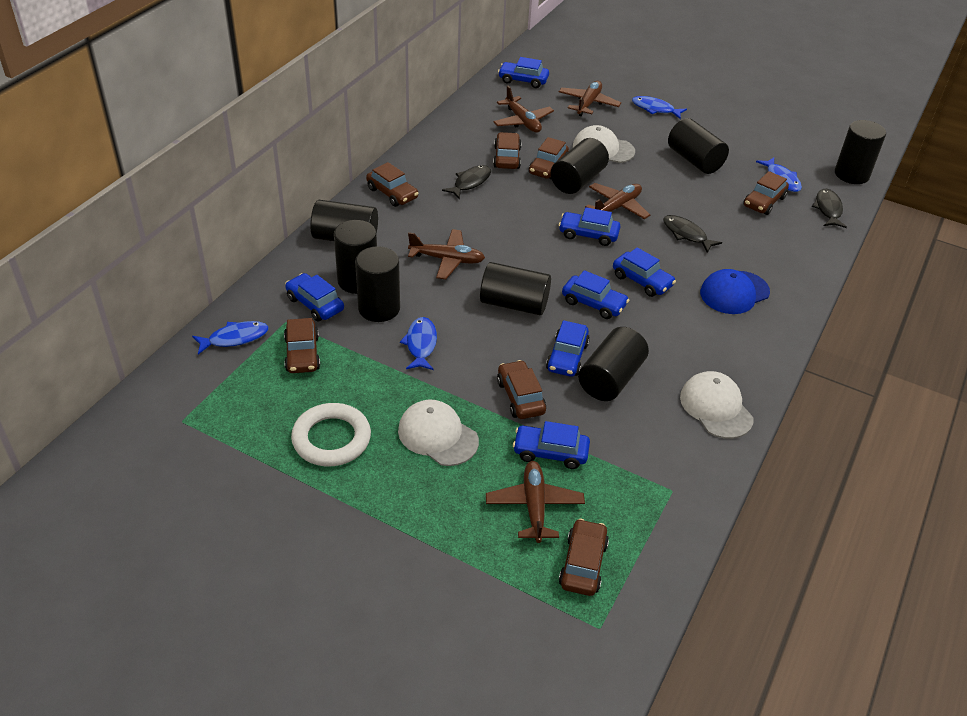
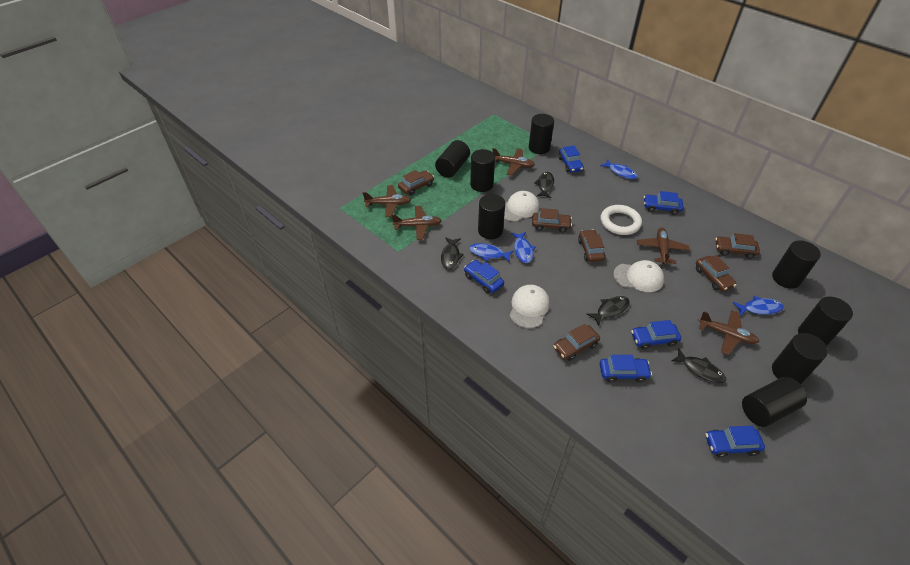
black fish: [442,165,491,199] [663,215,722,253] [812,189,847,228] = 3 -> [441,237,464,269] [534,172,554,198] [587,296,630,326] [671,349,726,383] = 4
blue cap: [700,269,770,314] = 1 -> none = 0
blue car: [285,273,344,321] [498,57,549,88] [513,421,590,469] [546,320,590,377] [559,207,621,246] [562,270,629,319] [613,247,676,297] = 7 -> [464,260,504,293] [559,146,584,173] [600,355,652,383] [631,320,681,350] [644,191,683,215] [706,426,765,458] = 6
brown car: [284,318,320,373] [366,162,419,207] [493,132,522,169] [497,360,546,419] [529,137,569,180] [559,519,609,596] [743,171,789,215] = 7 -> [398,170,434,196] [532,208,572,233] [554,324,600,361] [578,230,605,262] [696,255,736,291] [715,233,760,259] = 6

